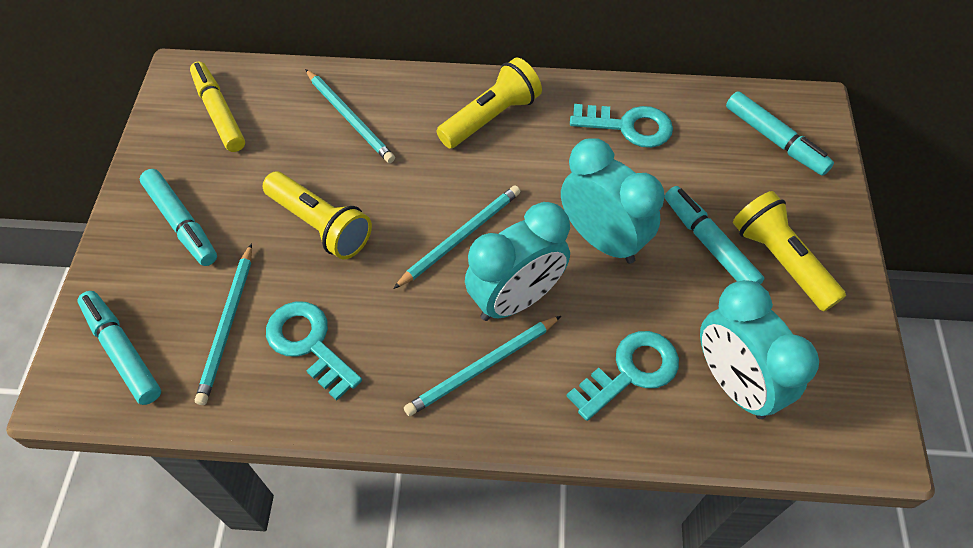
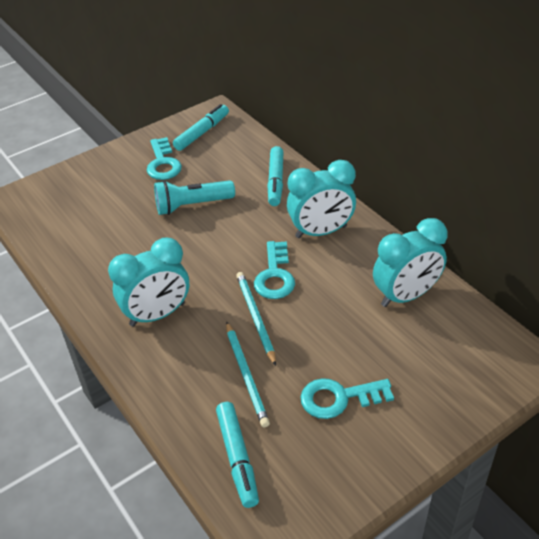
turquoise flashlight: none = 0 -> [154,180,235,215] = 1
turquoise marker: [78,291,161,405] [140,169,217,266] [665,186,765,285] [726,91,834,176] = 4 -> [173,104,229,151] [216,402,259,508] [267,146,284,206] = 3
turquoise pencil: [195,243,252,405] [305,69,395,163] [393,185,520,289] [404,316,561,416] = 4 -> [226,321,270,427] [236,272,276,366] = 2
yellow flashlight: [263,172,372,259] [436,57,542,149] [733,191,846,311] = 3 -> none = 0
yellow marker: [190,62,245,152] = 1 -> none = 0

